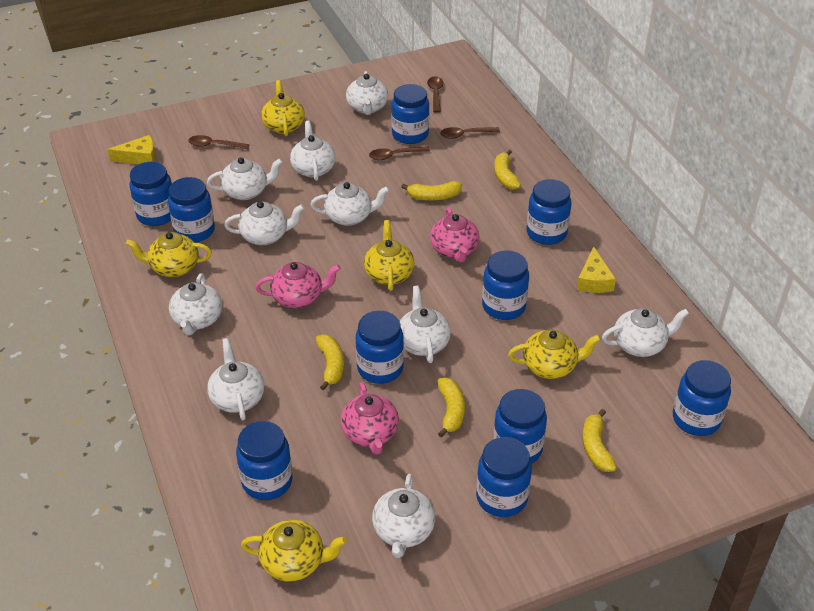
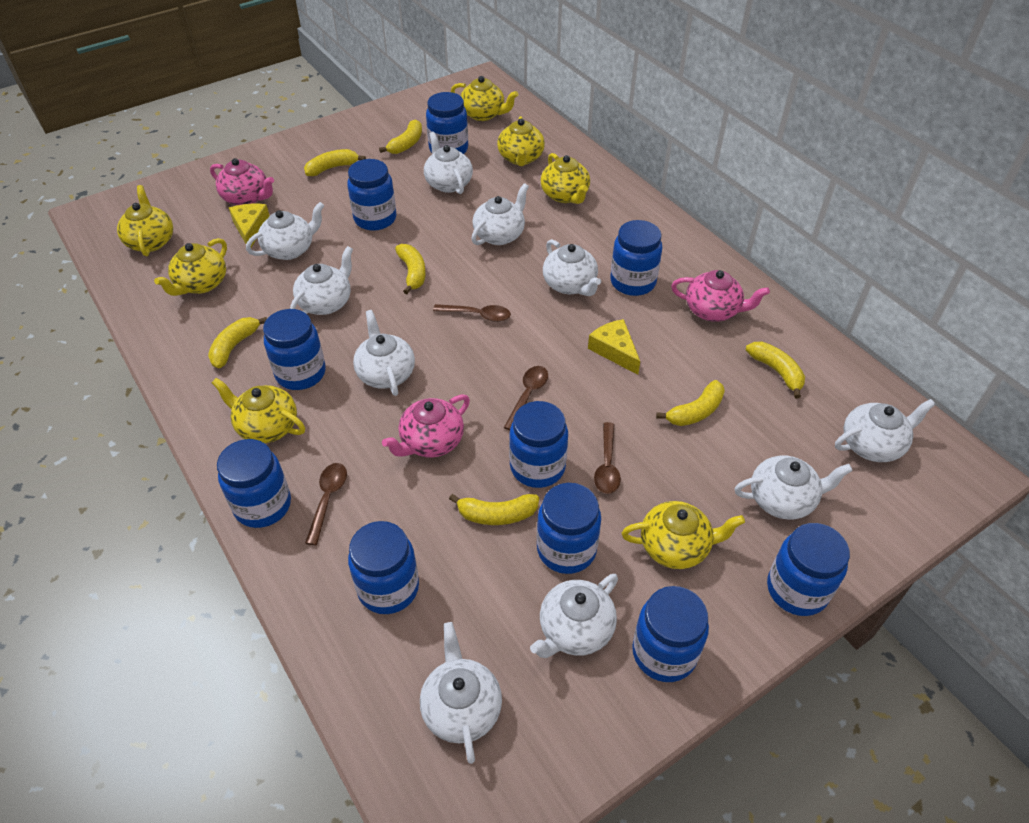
yellow banana: [316,334,344,390] [401,181,462,200] [437,378,465,438] [494,150,521,190] [583,409,617,472] = 5 -> [208,317,267,368] [304,149,366,176] [379,119,422,154] [395,244,426,294] [449,494,539,525] [656,380,725,426] [746,342,805,399] = 7
yellow teapot: [126,232,212,277] [241,520,347,582] [261,80,305,136] [364,220,414,291] [508,329,601,379] = 5 -> [117,185,173,256] [154,238,227,296] [212,378,305,443] [451,76,518,121] [497,116,545,166] [540,153,590,204] [622,501,745,569] = 7

